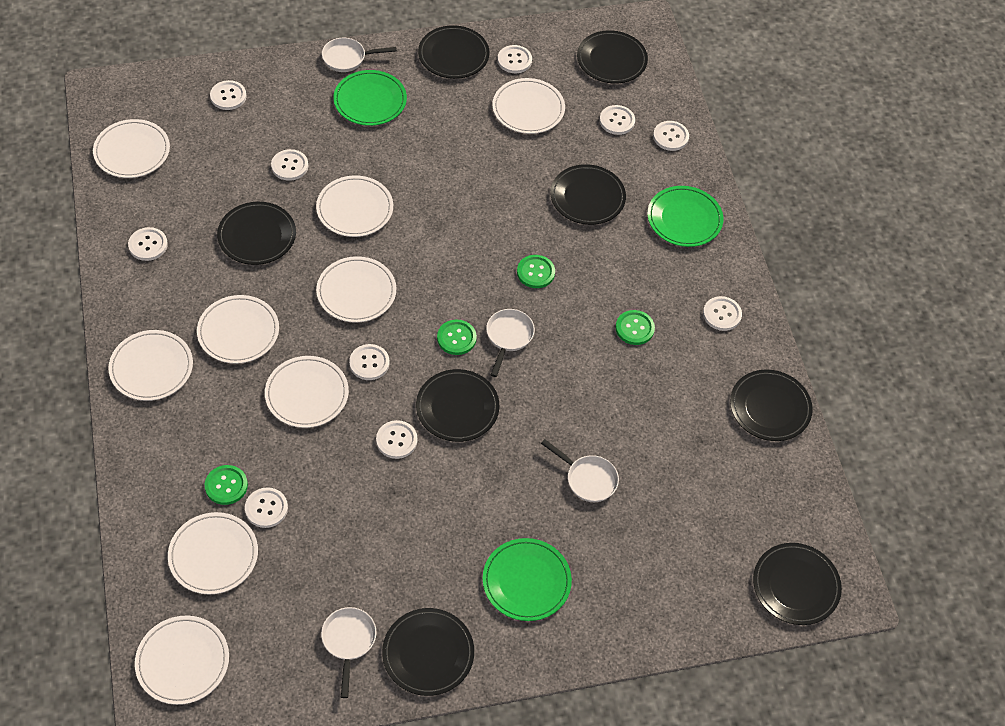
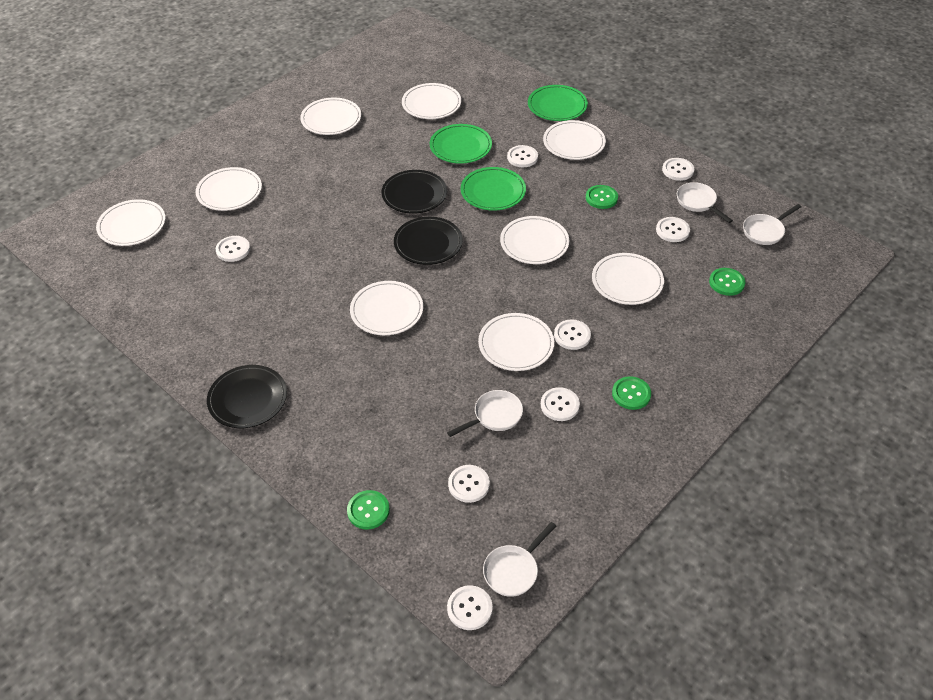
black plate: [217,202,296,265] [382,608,474,696] [416,369,499,442] [418,25,490,79] [550,164,626,225] [577,30,648,84] [730,370,813,441] [753,543,842,625] = 8 -> [207,365,287,428] [381,170,447,214] [394,217,463,265] = 3
white button: [128,227,168,261] [210,80,247,110] [245,487,288,528] [271,149,308,181] [349,344,390,380] [376,420,417,459] [498,45,532,73] [599,105,635,135] [653,121,689,151] [703,296,742,331] = 10 -> [216,236,250,262] [447,585,493,630] [448,465,490,503] [507,145,538,167] [541,387,580,421] [554,319,591,350] [656,217,690,242] [662,158,694,181] = 8

